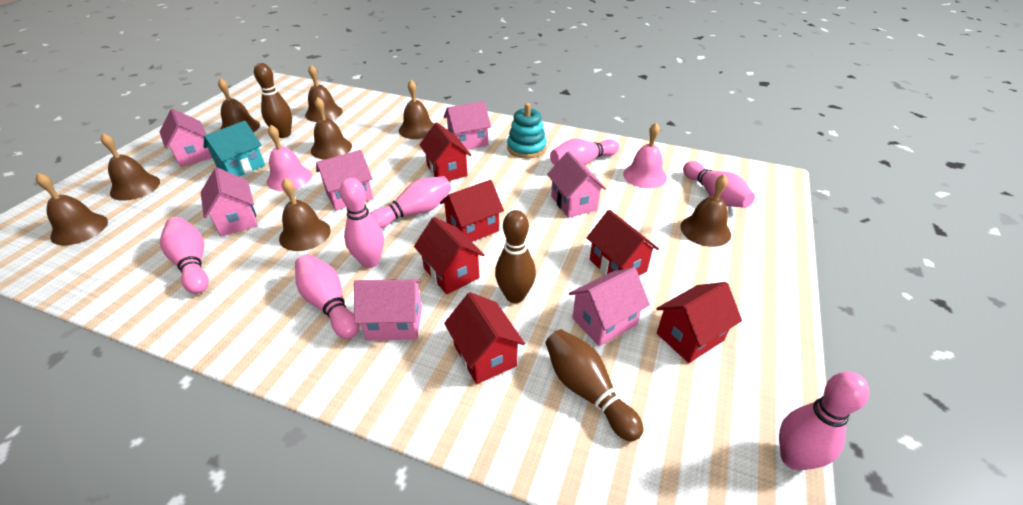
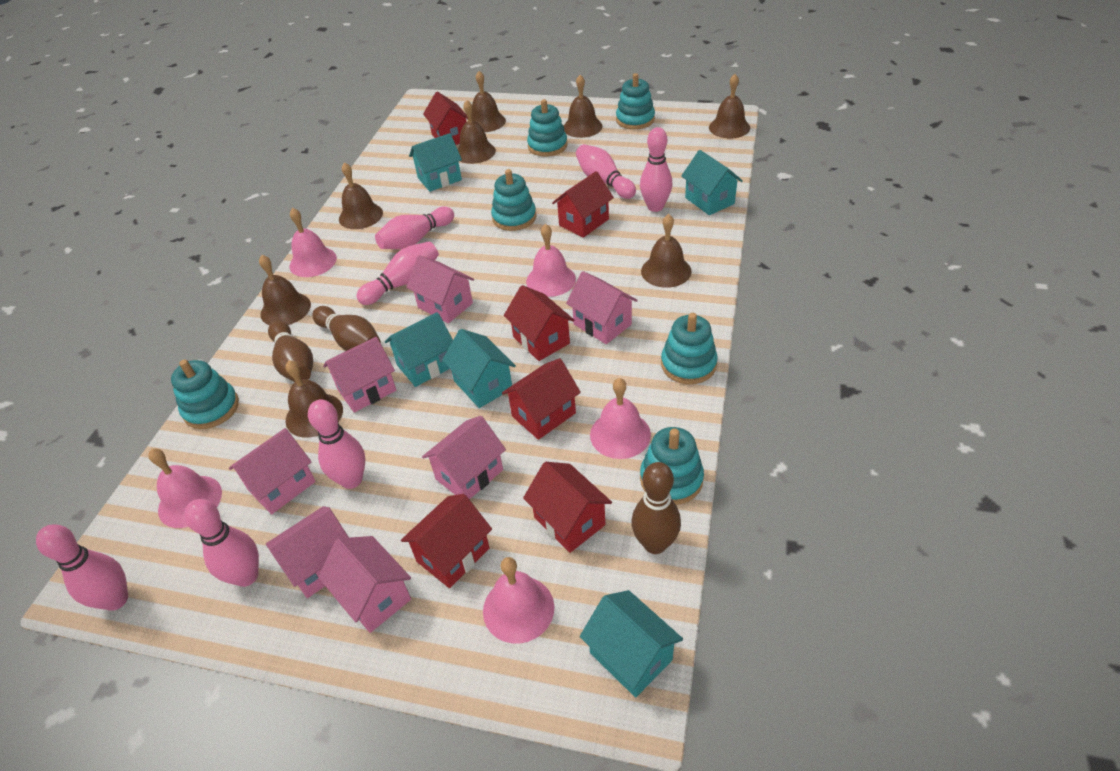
pink bell: [267,125,312,191] [623,123,667,188] = 2 -> [148,448,222,528] [290,208,337,277] [483,557,554,644] [526,224,576,297] [590,378,651,459] = 5
turquoise house: [204,121,265,177] = 1 -> [385,312,453,387] [409,133,462,192] [442,329,516,408] [580,590,683,697] [681,150,743,215] = 5
turquoise stacking toy: [507,103,547,158] = 1 -> [171,360,239,429] [491,169,536,231] [527,99,568,156] [616,73,655,130] [640,427,704,505] [661,313,718,384] = 6

